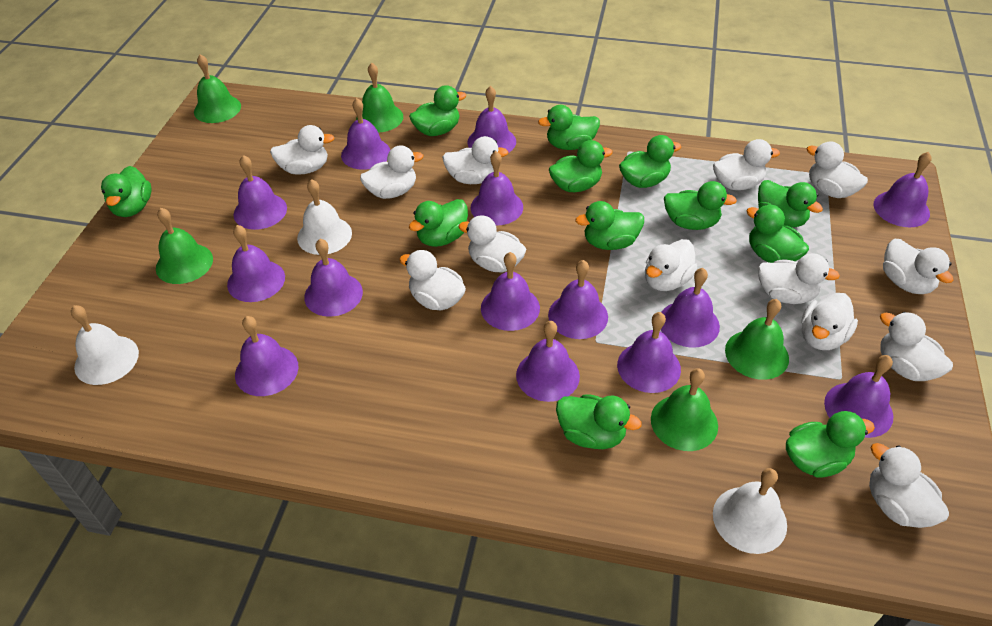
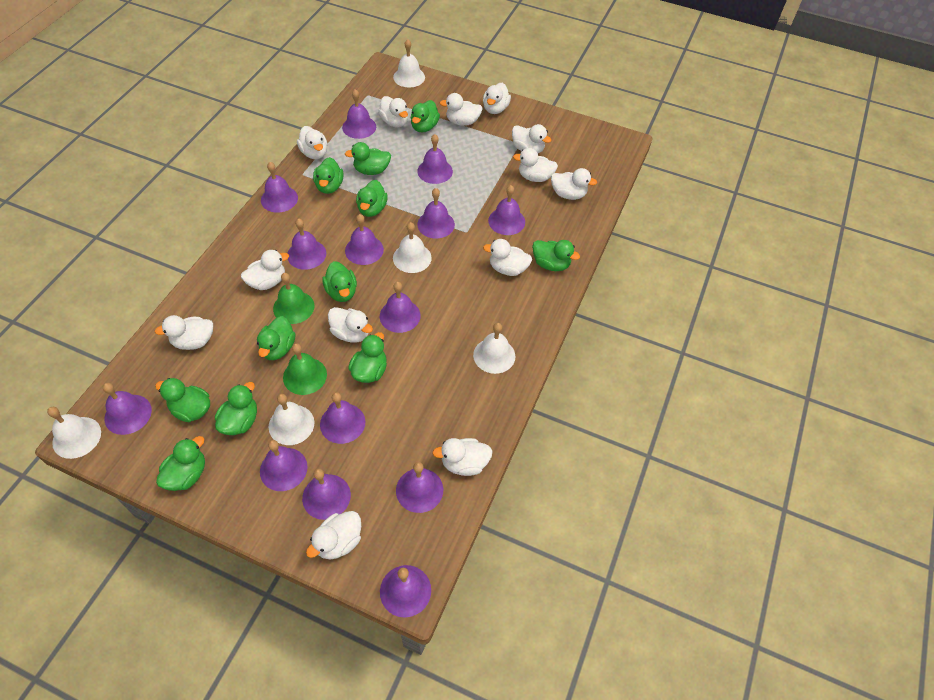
green bell: [156,208,213,284] [194,54,241,123] [356,63,403,132] [651,368,718,451] [725,299,789,380] = 5 -> [273,273,315,324] [283,343,327,395] = 2
green duck: [101,166,152,217] [409,85,466,136] [409,199,468,247] [538,105,600,150] [549,140,613,192] [556,394,642,449] [575,201,644,250] [619,135,681,188] [664,181,737,230] [747,205,809,263] [758,180,823,228] [786,411,875,477] = 12 -> [155,378,210,422] [156,436,205,491] [215,382,257,435] [257,316,296,360] [313,157,344,194] [322,261,357,302] [345,142,391,175] [348,332,387,383] [356,180,388,217] [411,100,440,133] [532,240,580,271] = 11
white bell: [71,305,139,385] [297,179,352,255] [713,468,787,554] = 3 -> [47,407,101,459] [269,394,314,445] [393,39,425,88] [393,222,432,273] [473,323,515,374] = 5

